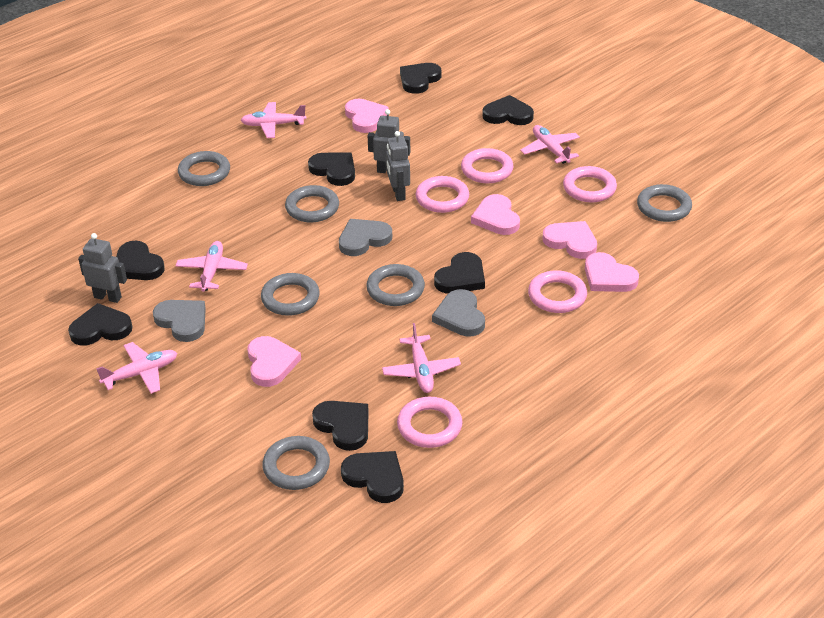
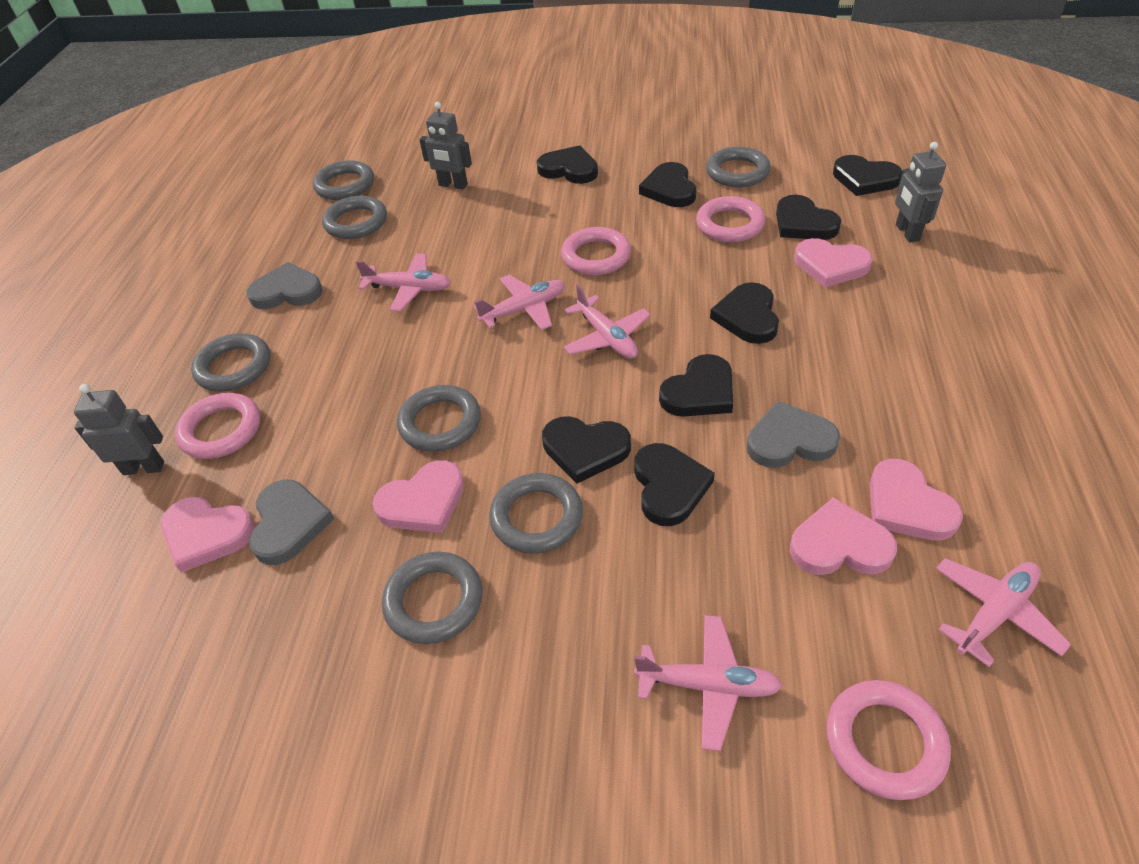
grey ring: [178,151,230,186] [261,273,320,316] [262,436,330,490] [285,185,339,223] [366,264,425,306] [637,184,692,222] = 6 -> [191,333,270,392] [313,160,374,200] [322,196,387,239] [382,552,482,644] [397,385,481,452] [489,473,583,554] [706,146,771,188] = 7
pink ring: [397,397,463,448] [416,176,469,213] [461,148,514,183] [528,270,587,313] [563,166,617,202] = 5 -> [175,393,260,459] [561,227,631,275] [696,196,765,242] [827,680,951,800] = 4

